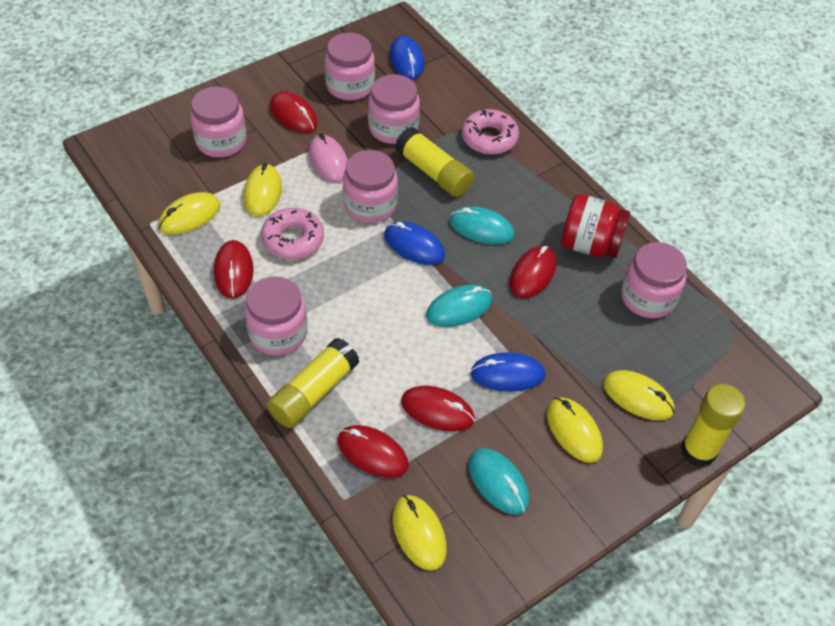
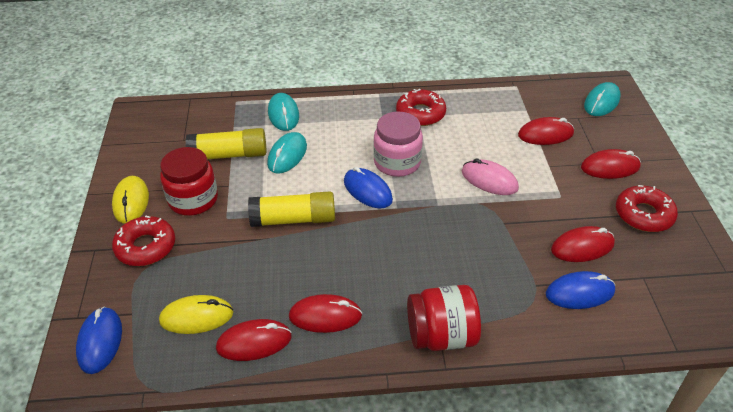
pink donut: [261,208,324,260] [462,109,519,155] = 2 -> none = 0
pink jar: [190,87,247,157] [245,276,307,355] [325,33,375,101] [343,150,398,223] [368,74,420,144] [621,242,687,318] = 6 -> [373,112,423,177] = 1
red donut: none = 0 -> [112,216,175,266] [396,89,446,126] [616,185,678,232] = 3
red jar: [561,194,630,258] = 1 -> [160,147,218,216] [407,285,481,351] = 2
yellow glue stick: [267,338,360,428] [395,127,474,197] [681,384,746,467] = 3 -> [185,128,266,159] [248,191,335,227] = 2
yellow mouse: [158,192,221,235] [243,163,282,217] [393,495,447,571] [547,397,603,463] [603,370,675,420] = 5 -> [112,176,149,223] [159,295,233,334] = 2

